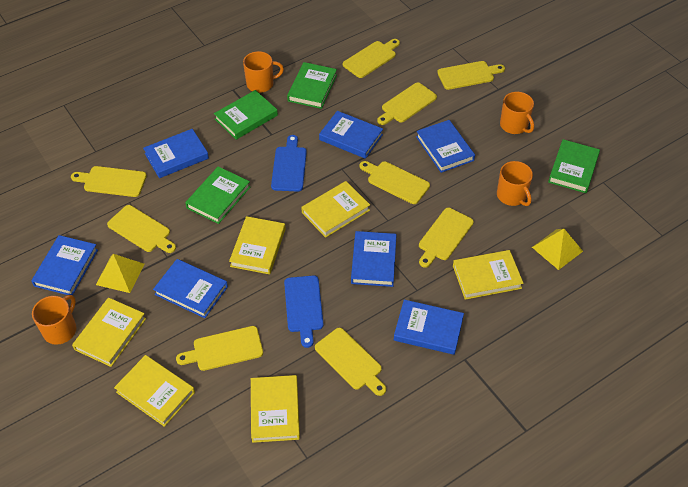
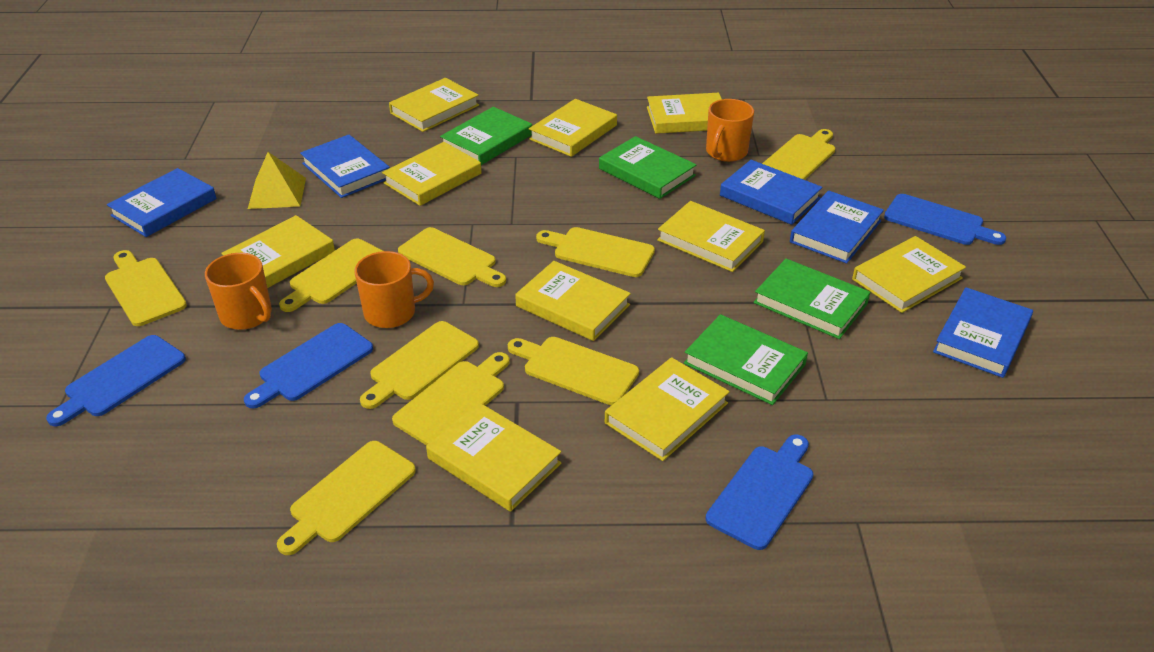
blue book: [31,235,98,295] [143,129,209,178] [153,259,228,318] [319,111,383,159] [351,231,397,287] [394,300,464,355] [416,120,475,173] = 7 -> [107,168,217,237] [300,135,390,198] [720,160,822,225] [790,191,884,264] [933,287,1033,378] = 5
blue cutting board: [271,135,307,191] [284,276,324,348] = 2 -> [46,335,186,426] [244,323,373,409] [706,435,813,550] [884,194,1006,245] = 4
orange mug: [32,295,77,345] [243,51,284,93] [497,161,533,206] [500,92,534,134] = 4 -> [205,253,272,330] [355,251,434,328] [706,99,754,162] = 3
yellow book: [72,297,146,367] [114,355,195,427] [229,216,286,274] [251,375,300,443] [301,181,370,238] [453,250,523,300] = 6 -> [221,215,335,288] [382,142,482,206] [389,78,479,132] [426,402,561,512] [515,261,631,341] [529,99,617,157] [605,357,730,461] [647,93,722,134] [657,201,765,272] [852,236,966,313] = 10
yellow pyramid: [96,254,144,293] [532,228,583,270] = 2 -> [248,152,306,209] = 1

